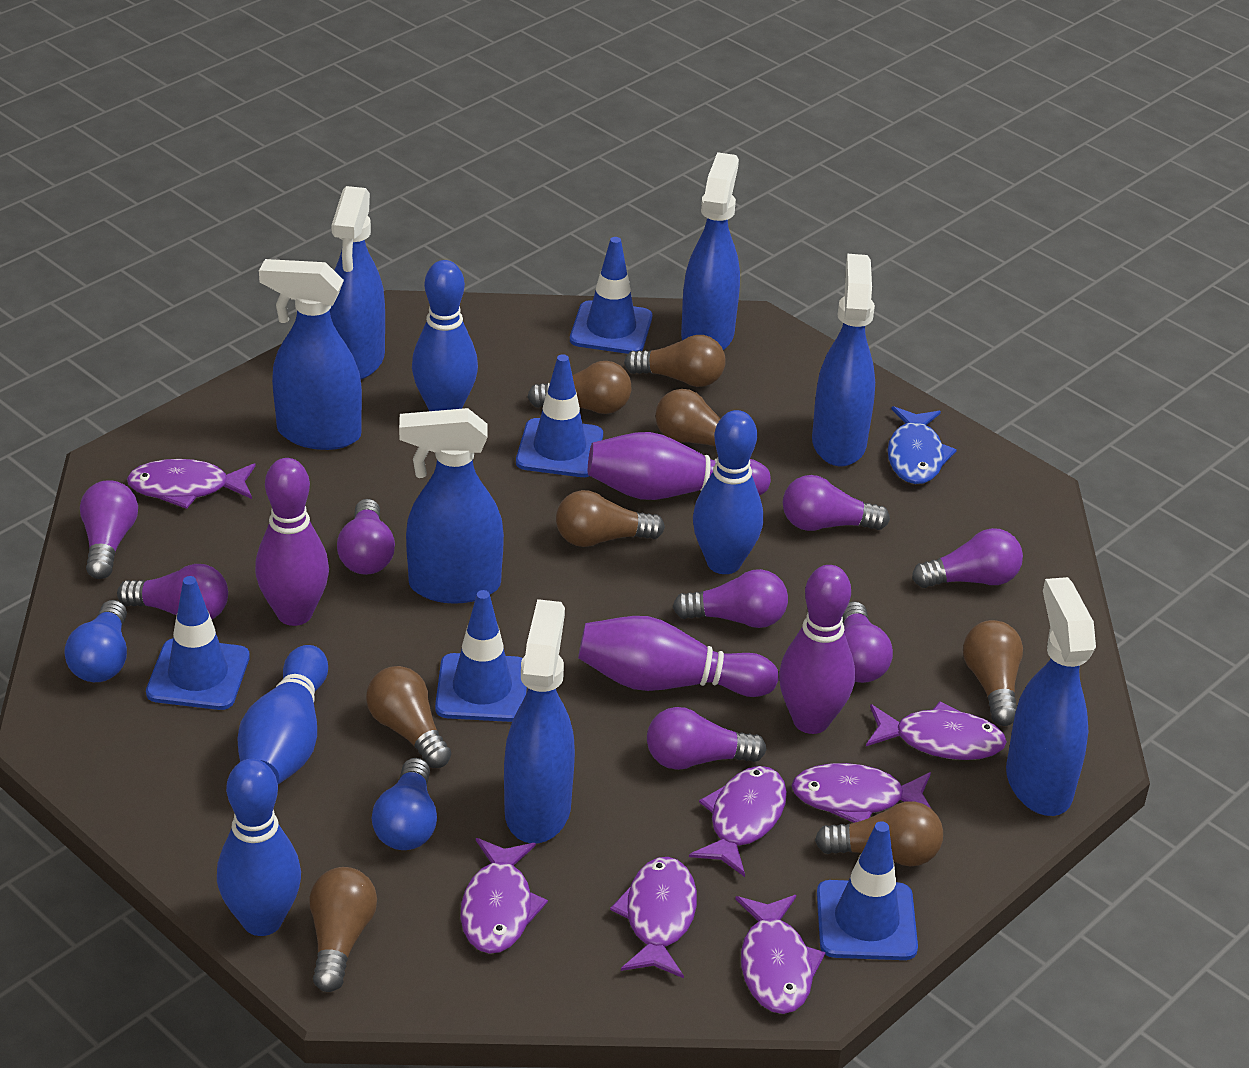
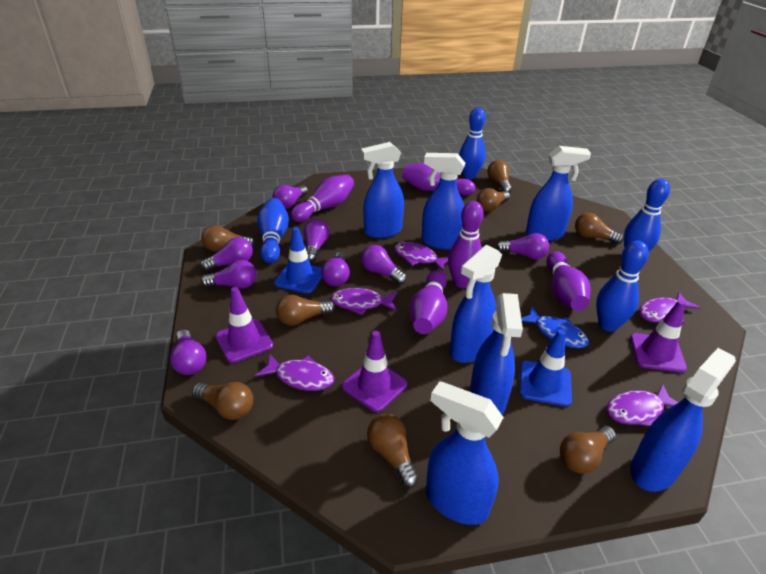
blue light bulb: [64,600,127,682] [372,758,437,850] = 2 -> none = 0
blue traffic cone: [146,576,250,710] [435,590,527,722] [516,354,603,477] [570,237,652,354] [817,821,918,960] = 5 -> [274,227,322,294] [519,329,572,407] = 2
purple bowling pin: [255,458,329,626] [578,616,779,697] [588,432,771,500] [779,565,855,734] = 4 -> [291,174,354,222] [402,163,475,195] [409,270,448,334] [448,201,484,288] [546,251,590,311] = 5
purple fish: [127,459,256,509] [460,838,548,954] [610,857,697,978] [689,766,787,877] [735,895,825,1014] [791,763,931,823] [866,701,1007,760] = 7 -> [255,354,334,391] [330,288,397,315] [394,242,448,271] [606,384,678,426] [639,292,701,323] = 5
purple traffic cone: none = 0 -> [216,287,273,363] [342,331,407,412] [630,300,687,373] = 3

